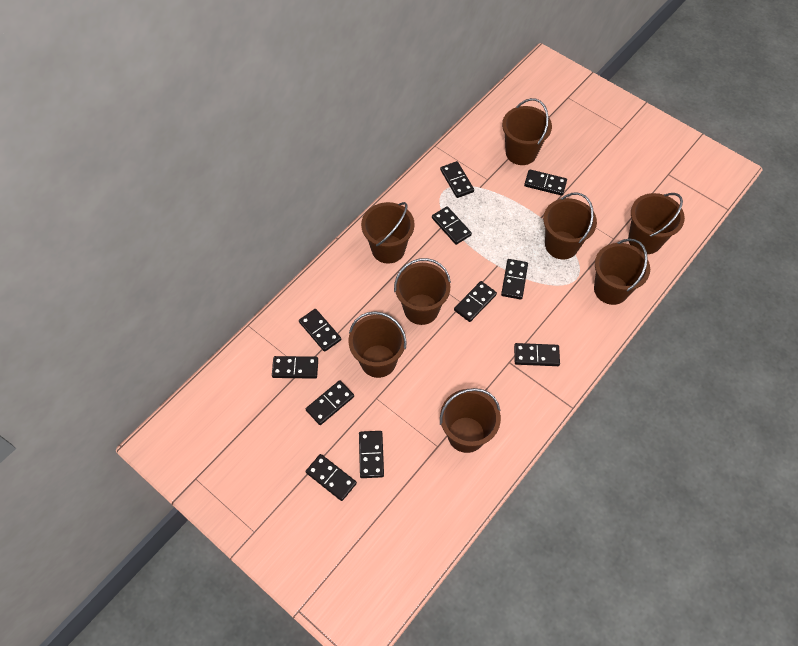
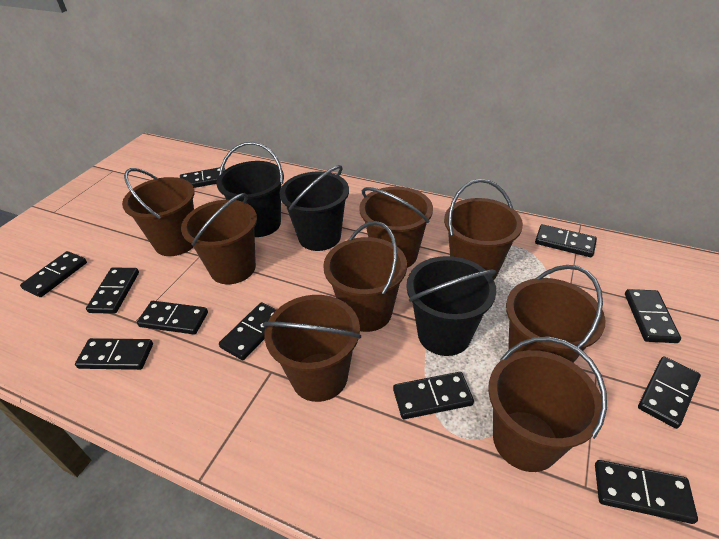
black bucket: none = 0 -> [216,142,284,237] [279,165,349,251] [406,256,497,356] = 3

